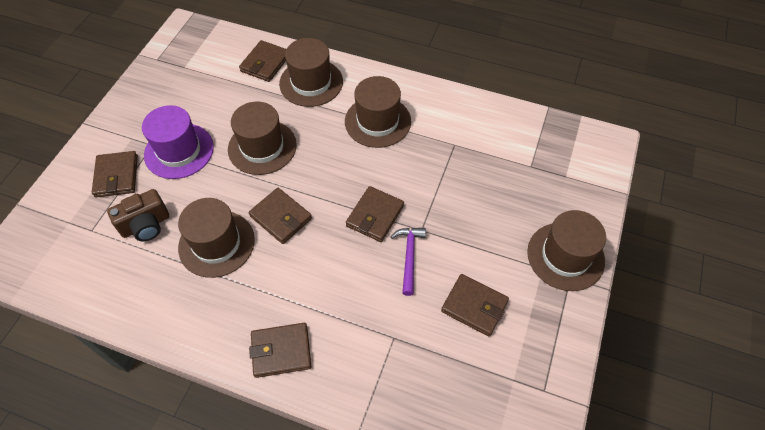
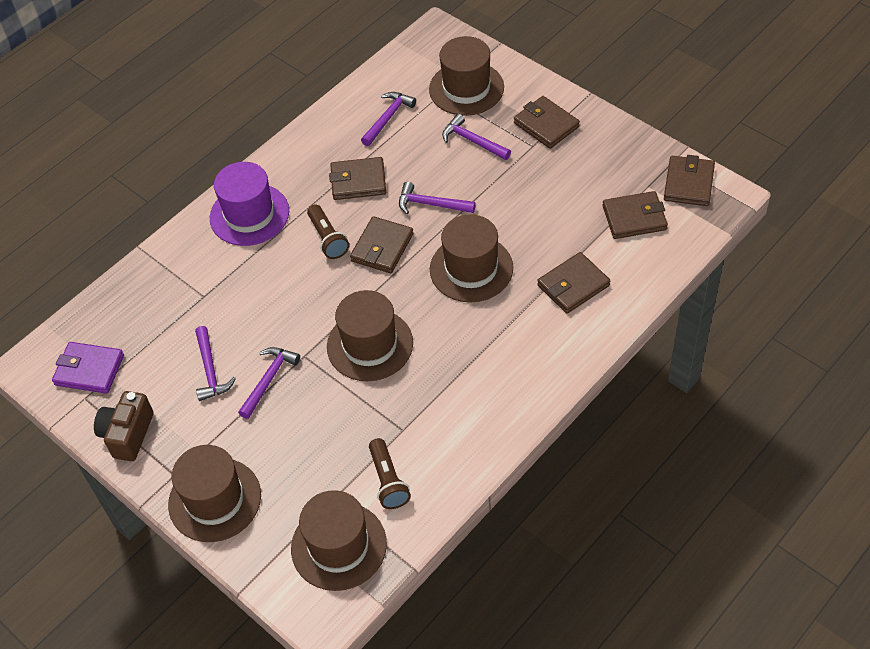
brown flashlight: none = 0 -> [307,204,349,259] [369,438,411,509] = 2
purple hammer: [391,228,426,296] = 1 -> [195,326,236,401] [238,347,300,419] [361,92,416,146] [399,182,476,214] [442,114,511,160] = 5
purple wallet: none = 0 -> [52,342,124,394] = 1

